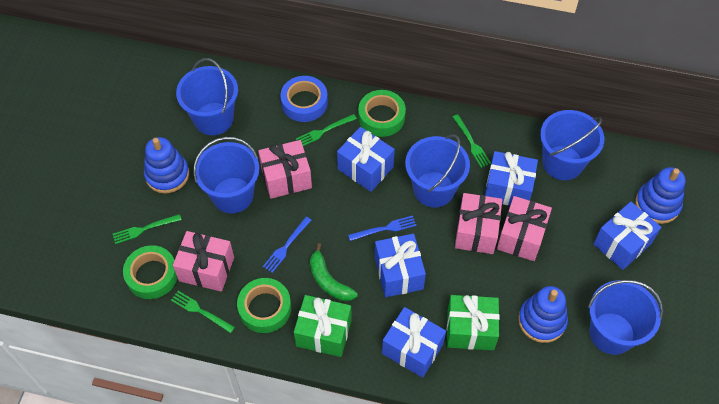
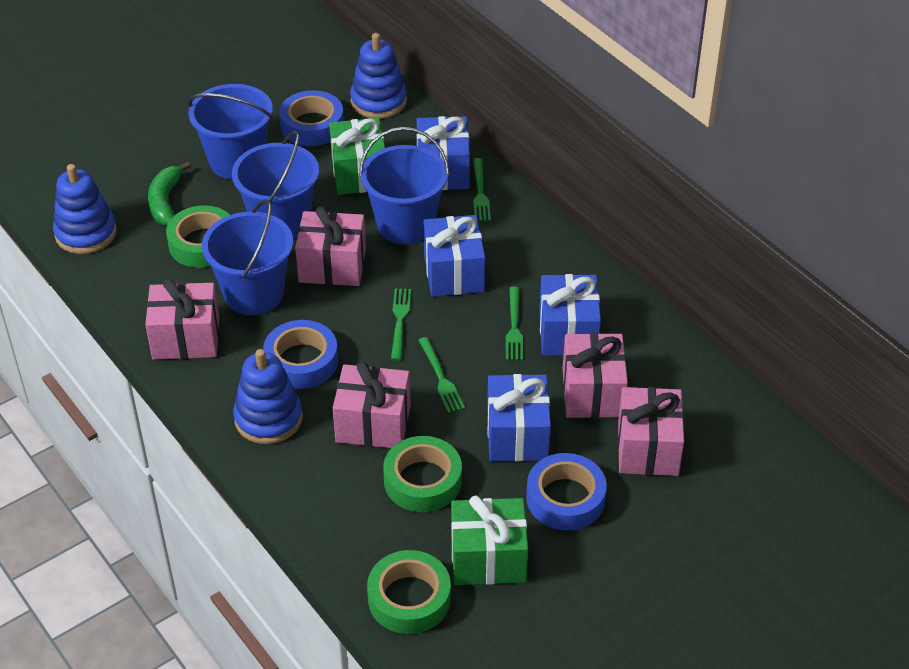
blue bucket: [176,58,238,135] [193,137,259,213] [405,135,470,207] [540,110,604,180] [588,280,663,355] = 5 -> [188,84,273,179] [202,199,293,315] [232,130,319,239] [359,127,450,245] = 4
blue fork: [263,217,311,273] [348,216,417,241] = 2 -> none = 0
blue gift: [337,127,395,192] [375,234,426,297] [382,307,446,378] [485,151,538,205] [594,202,661,270] = 5 -> [417,116,470,190] [423,215,485,297] [487,374,551,461] [539,274,601,356] = 4
blue tape: [280,76,328,122] = 1 -> [263,320,338,389] [279,90,344,146] [526,453,607,531] = 3
pink gift: [173,231,234,292] [258,140,312,199] [455,193,502,254] [497,196,552,261] = 4 -> [145,279,219,360] [295,207,366,286] [333,361,411,448] [563,333,628,418] [618,387,684,476] = 5

